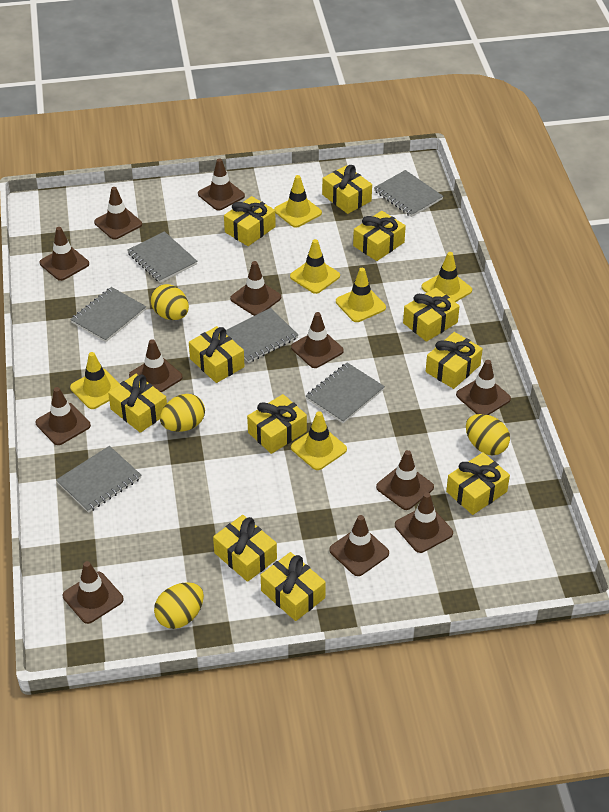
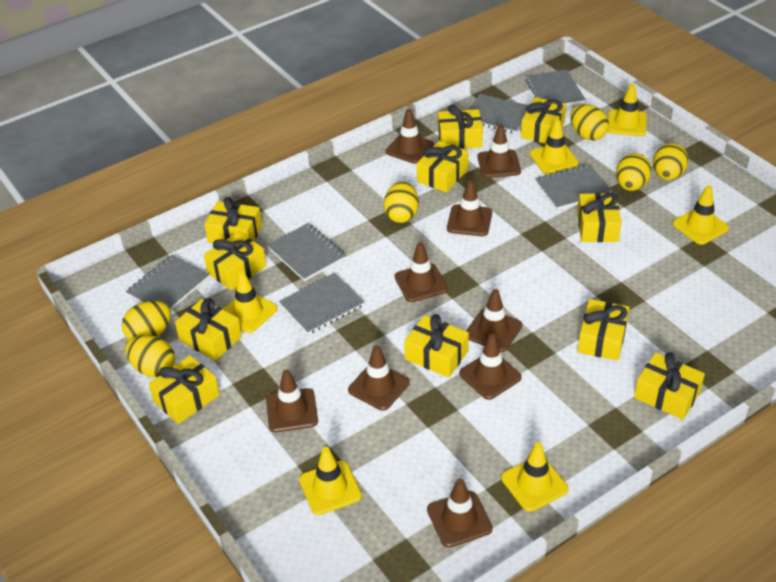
brown traffic cone: [36,387,91,445] [40,227,89,281] [63,561,124,624] [94,187,142,240] [129,339,183,393] [198,158,245,210] [230,261,281,316] [291,312,344,368] [329,515,389,576] [376,450,434,510] [395,492,453,553] [456,360,511,415] = 12 -> [266,369,318,432] [348,345,410,411] [385,109,434,164] [395,242,448,302] [427,478,493,548] [447,180,492,236] [459,334,522,400] [466,289,522,352] [477,124,521,178] = 9
yellow egg: [151,284,189,320] [154,582,204,629] [160,394,205,432] [466,414,510,455] = 4 -> [122,301,171,340] [126,335,175,377] [384,181,419,223] [570,104,609,140] [616,153,652,191] [653,143,688,180] = 6

